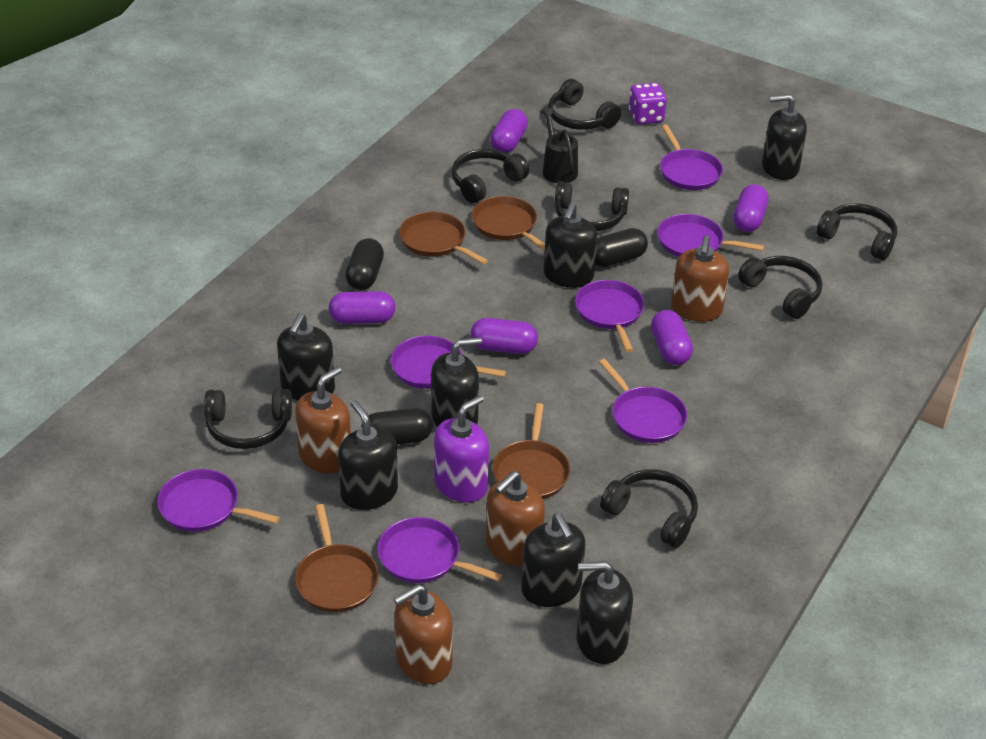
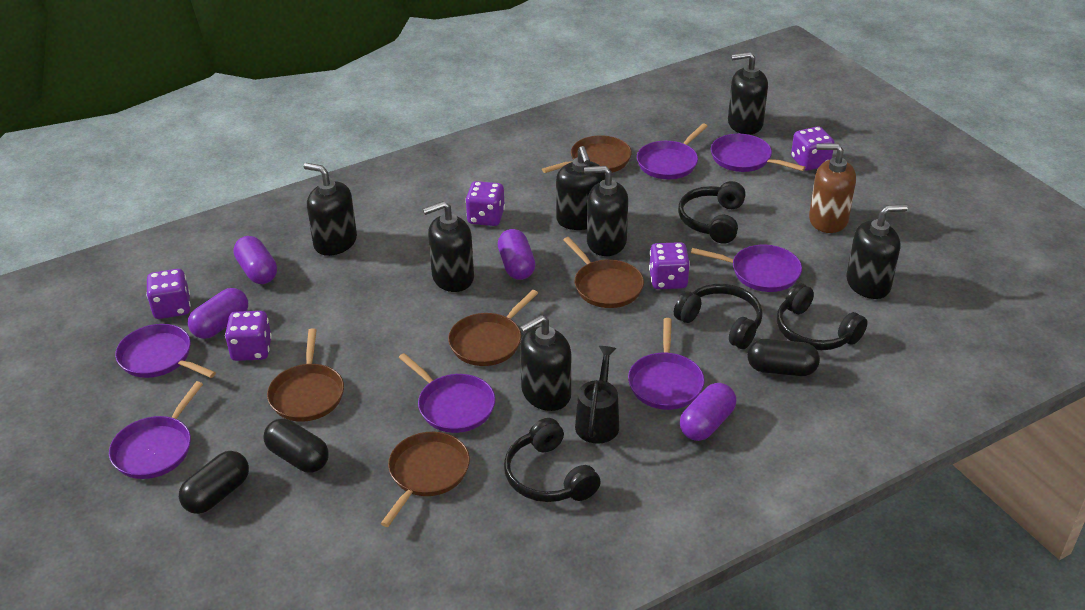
black headphones: [204,389,292,449] [452,149,529,203] [548,79,621,130] [554,181,629,231] [600,469,698,548] [738,256,822,319] [817,203,897,260] = 7 -> [504,418,601,502] [674,284,763,349] [678,181,746,244] [777,283,868,350] = 4
brown pan: [295,504,379,612] [399,212,488,264] [472,196,545,251] [493,403,570,499] = 4 -> [267,328,344,422] [380,432,470,527] [448,290,538,366] [542,135,631,173] [563,237,644,308] = 5
brown soap dispenser: [295,366,351,474] [394,584,453,684] [486,471,545,566] [671,235,729,322] = 4 -> [809,143,856,233] = 1
purple capsule: [329,291,396,324] [471,318,538,354] [490,109,528,153] [651,310,693,365] [733,184,769,232] = 5 -> [188,288,248,339] [233,236,277,284] [498,229,535,280] [680,383,736,441] = 4
purple dice: [629,83,667,124] = 1 -> [146,269,191,319] [225,311,272,361] [466,181,505,226] [649,242,690,289] [791,126,834,171] = 5
purple soap dispenser: [434,395,489,503] = 1 -> none = 0

